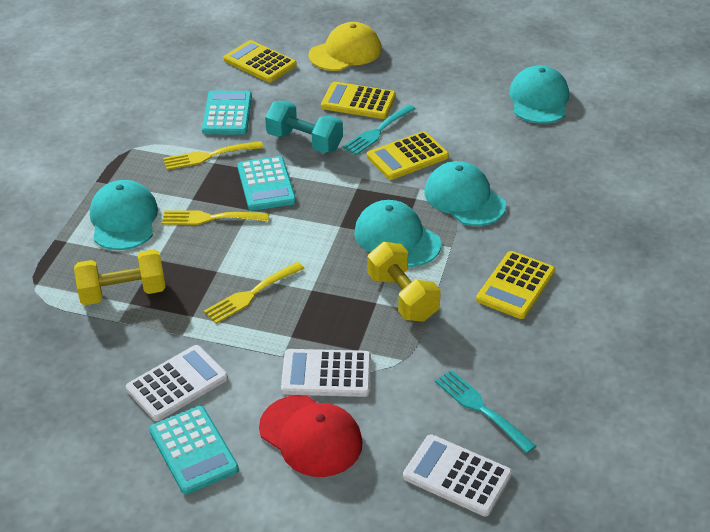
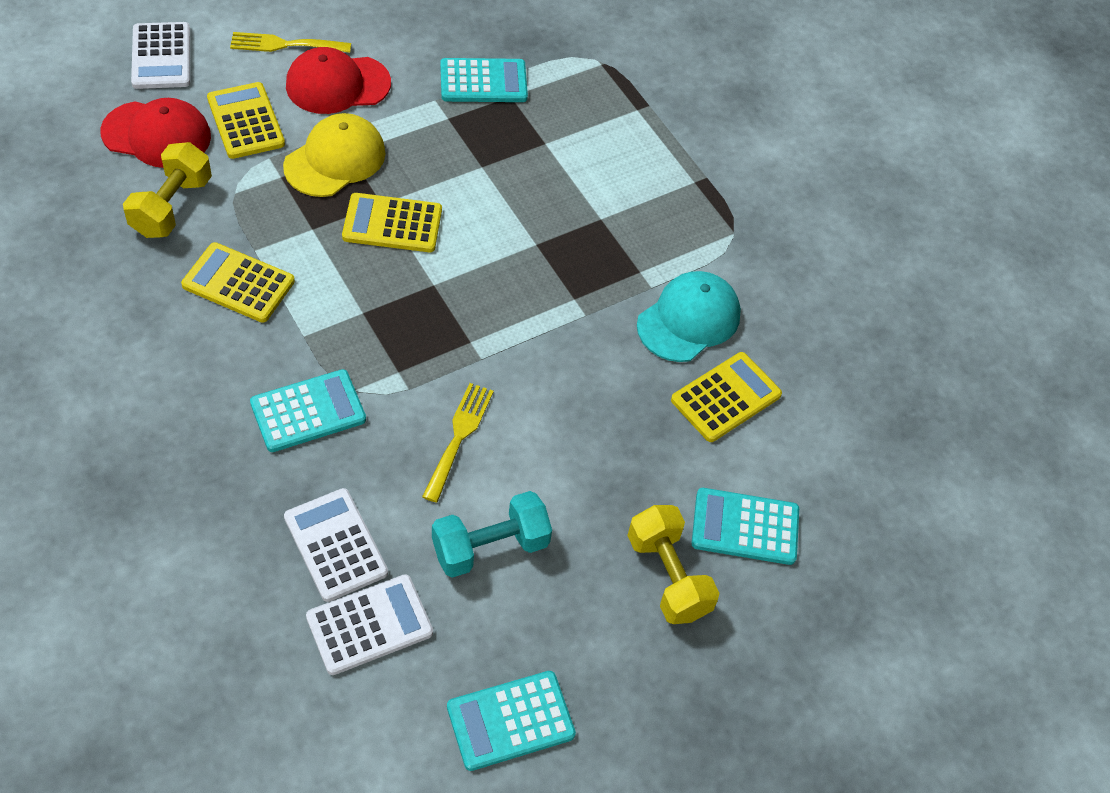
red cap: [259,395,363,477] = 1 -> [100,98,211,168] [286,47,391,114] = 2
turquoise calculator: [149,406,239,494] [202,91,252,135] [237,156,296,211] = 3 -> [250,369,366,452] [440,58,528,102] [447,671,576,771] [692,488,799,565] = 4
turquoise cap: [90,180,158,250] [354,200,441,267] [424,161,506,226] [509,65,569,124] = 4 -> [637,271,741,362] = 1
turquoise fork: [342,104,415,155] [435,370,536,454] = 2 -> none = 0
yellow fork: [162,210,269,225] [163,141,263,170] [204,262,305,324] = 3 -> [230,32,351,53] [422,383,494,503] = 2

